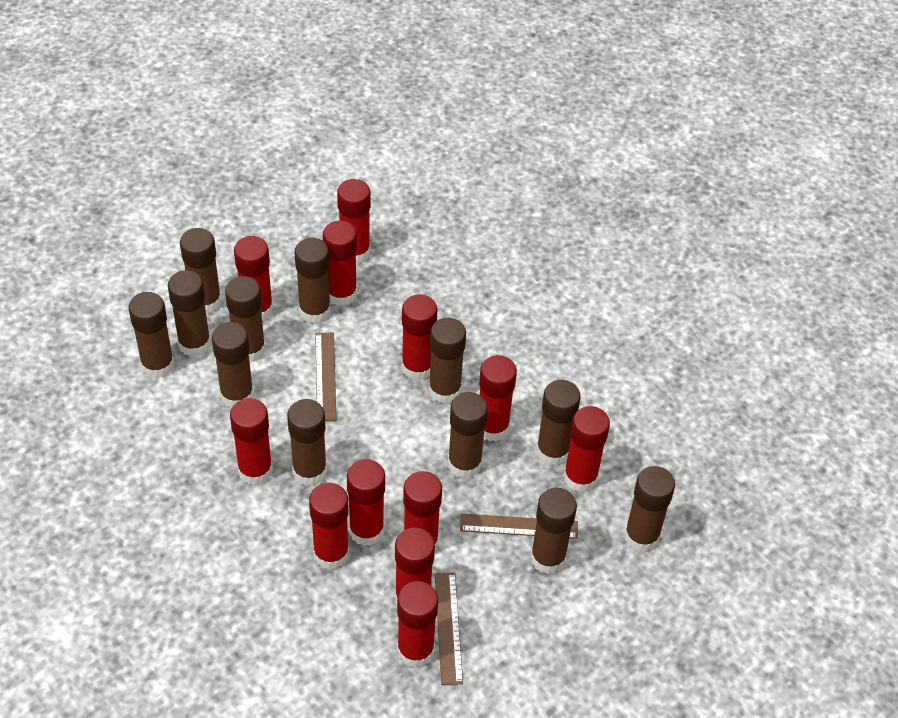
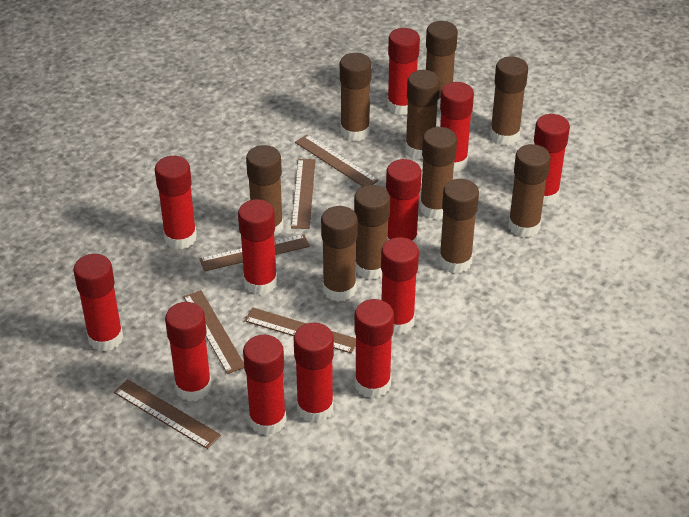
brown glue stick: [129,292,174,379] [168,270,211,357] [180,228,222,314] [212,322,254,408] [225,276,266,362] [287,399,327,486] [294,238,331,324] [428,318,466,404] [448,392,488,478] [530,488,577,574] [536,380,581,466] [624,466,675,552] = 12 -> [246,145,283,236] [321,206,358,302] [340,53,372,141] [354,185,390,280] [405,70,440,159] [420,127,457,219] [426,21,458,108] [439,179,479,273] [490,56,528,145] [508,144,551,237] = 10
brown ruler: [315,333,337,421] [435,572,463,685] [460,513,578,539] = 3 -> [114,379,221,449] [183,290,244,374] [199,234,310,271] [244,308,356,353] [291,159,315,229] [295,135,379,186] = 6

